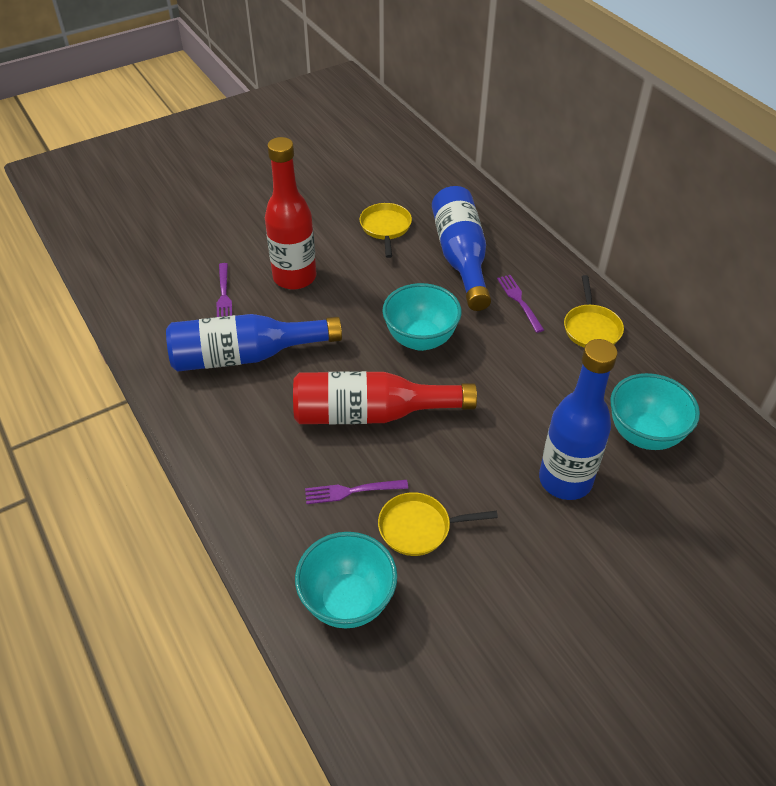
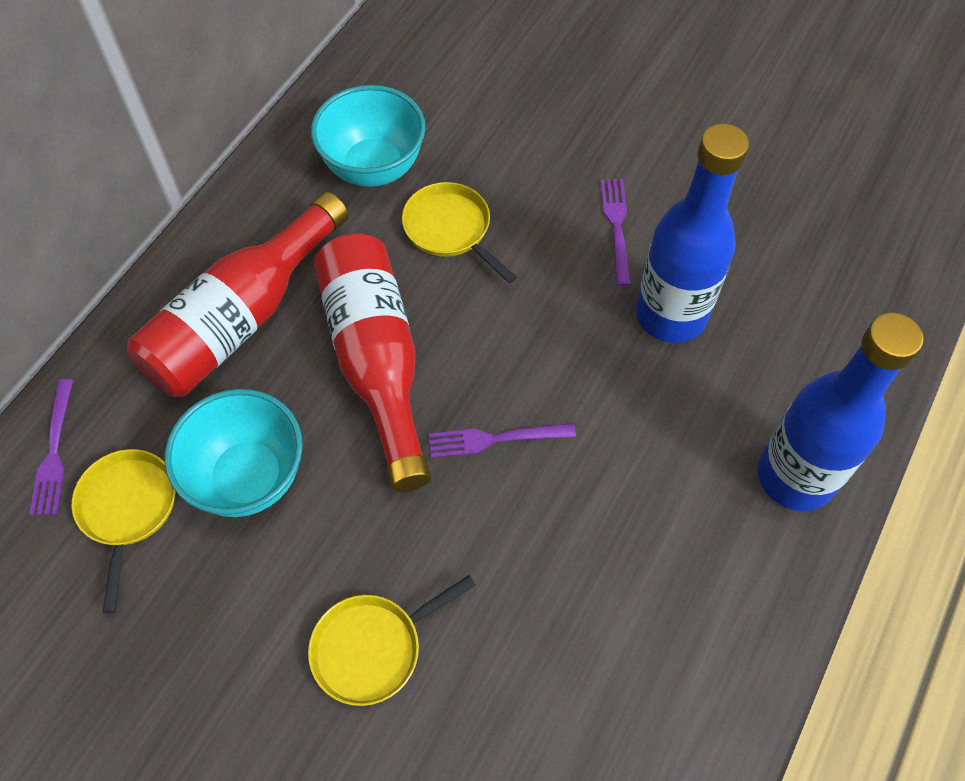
blue bottle: [166,314,342,372] [432,186,491,311] [539,339,618,500] = 3 -> [636,124,749,343] [758,313,924,511] = 2
turquoise bowl: [295,532,397,628] [382,283,462,351] [610,373,700,450] = 3 -> [165,389,303,517] [311,85,425,187] = 2

